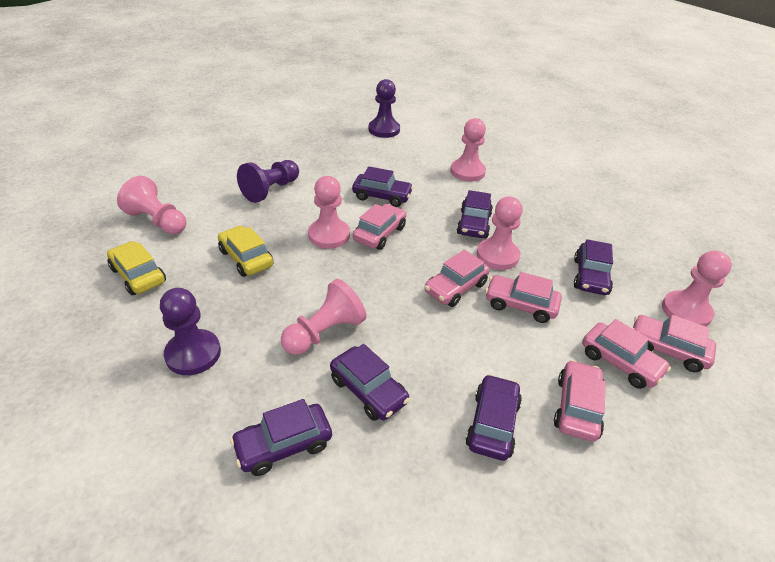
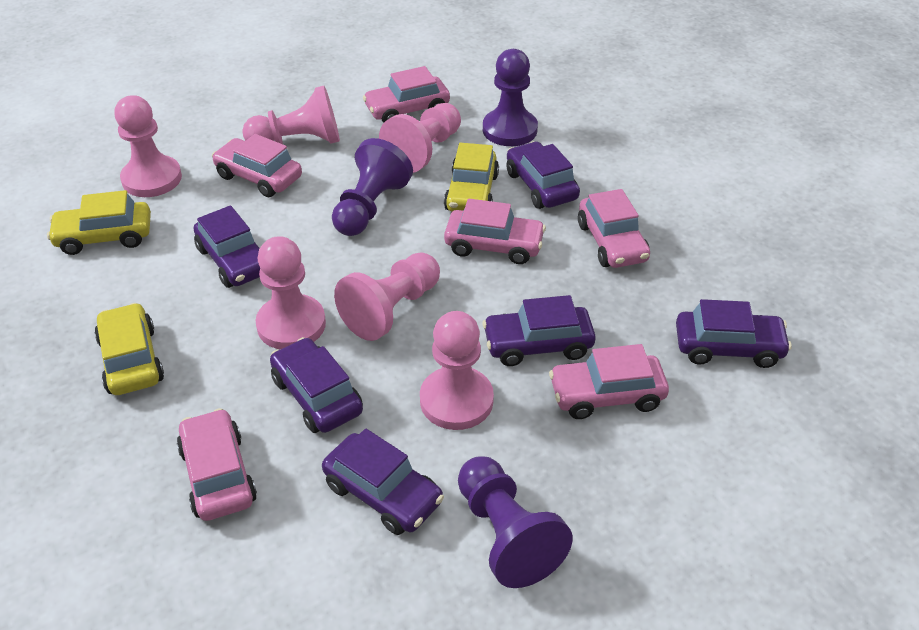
yellow car: [107,241,166,295] [218,226,274,277] = 2 -> [47,190,151,255] [94,303,164,395] [444,143,499,212] = 3

